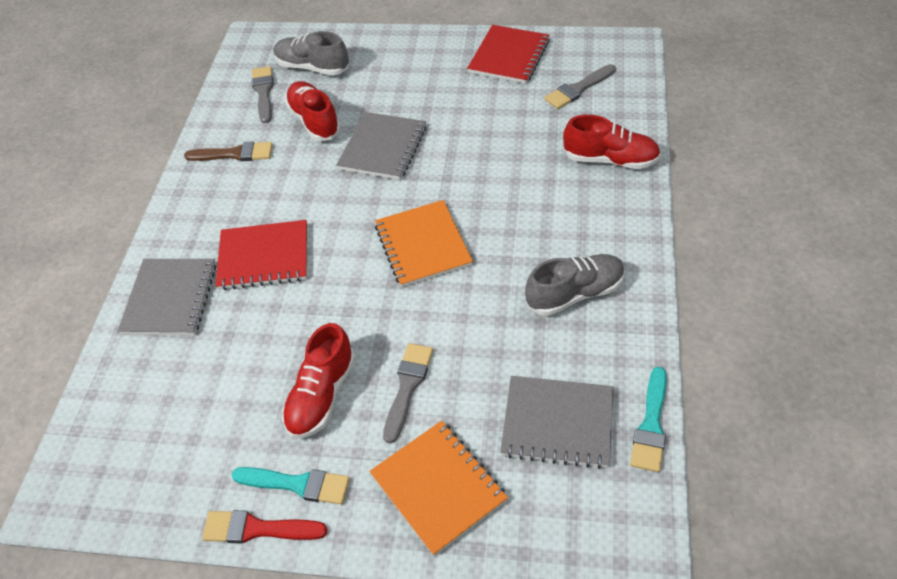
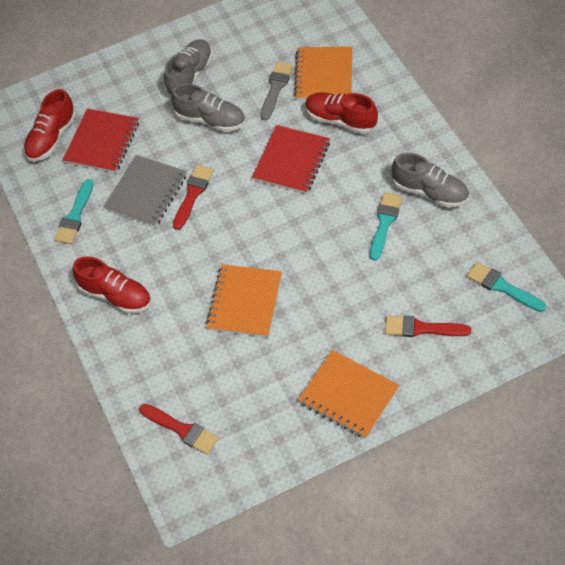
brown brush: [184,142,273,161] = 1 -> none = 0
grey brush: [252,66,274,124] [383,343,433,444] [544,64,616,109] = 3 -> [261,62,293,120] = 1
grey notebook: [118,259,216,335] [336,112,426,180] [500,376,614,469] = 3 -> [104,155,187,227] = 1
grey shoe: [274,31,349,76] [525,254,625,316] = 2 -> [164,39,213,96] [171,83,245,132] [392,153,469,208] = 3
orange notebook: [369,421,508,556] [375,200,473,287] = 2 -> [206,264,282,337] [294,46,352,100] [298,350,399,439] = 3
red brush: [202,510,328,544] = 1 -> [139,404,219,455] [173,165,214,230] [385,316,471,337] = 3
turquoise brush: [232,467,350,504] [630,367,667,472] = 2 -> [54,179,93,244] [370,192,402,261] [467,262,546,312] = 3

